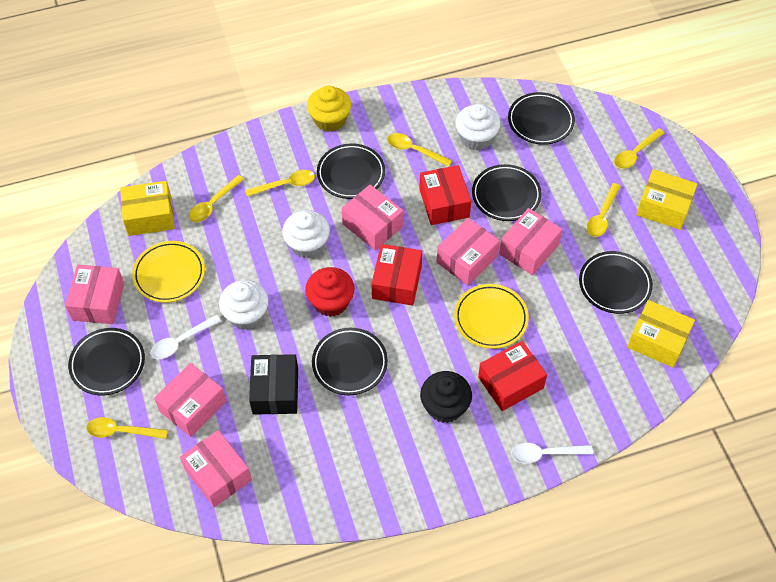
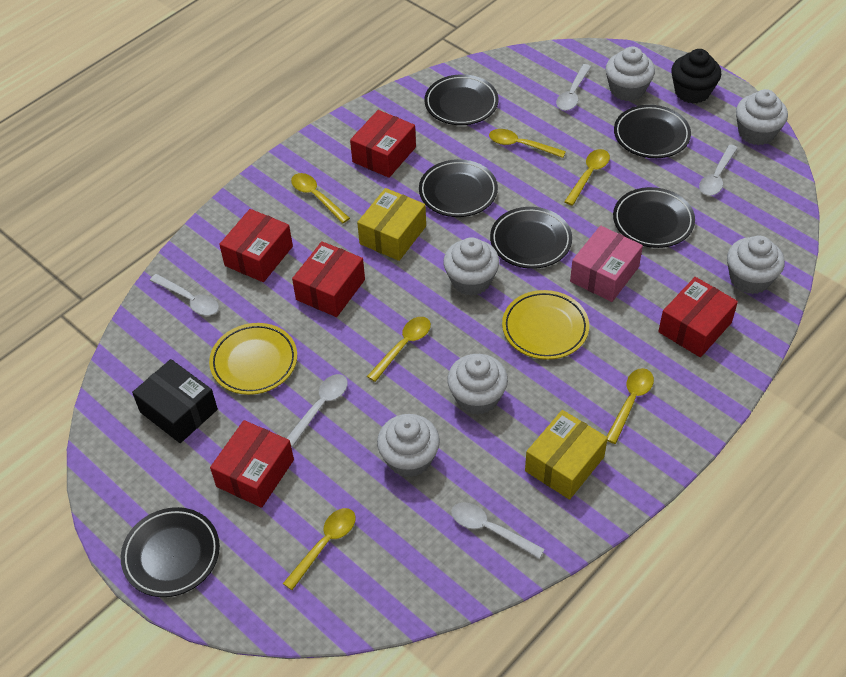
pink box: [65,265,124,324] [154,363,226,437] [180,430,252,507] [341,184,404,250] [437,218,500,285] [499,208,563,275] = 6 -> [570,226,643,302] = 1
red box: [371,244,422,306] [419,165,471,225] [478,341,547,411] = 3 -> [210,420,294,508] [219,209,293,282] [292,241,365,317] [350,110,416,178] [658,277,738,357] = 5
red cupcake: [305,267,355,317] = 1 -> none = 0
white cupcake: [219,280,268,330] [282,210,330,258] [455,104,500,150] = 3 -> [377,414,440,477] [443,237,499,296] [447,354,508,415] [606,46,655,101] [727,235,785,294] [736,89,788,145] = 6
white spoon: [151,315,221,359] [511,443,593,464] = 2 -> [150,274,219,316] [286,374,348,447] [451,502,545,559] [556,64,591,111] [699,144,738,196] = 5
yellow box: [120,181,175,236] [627,300,695,368] [636,169,698,230] = 3 -> [357,188,426,261] [525,410,608,500] = 2
yellow cupcake: [307,86,351,132] = 1 -> none = 0

